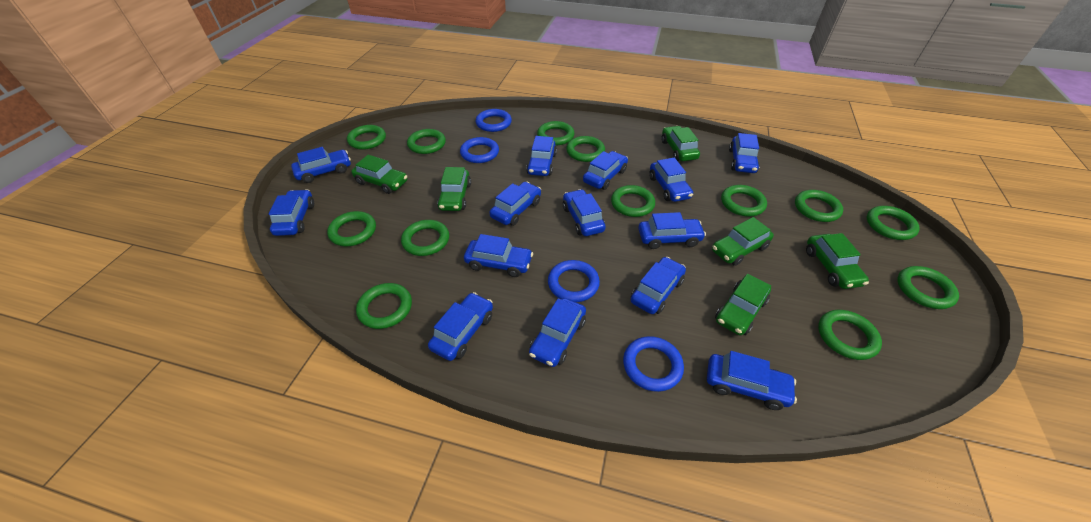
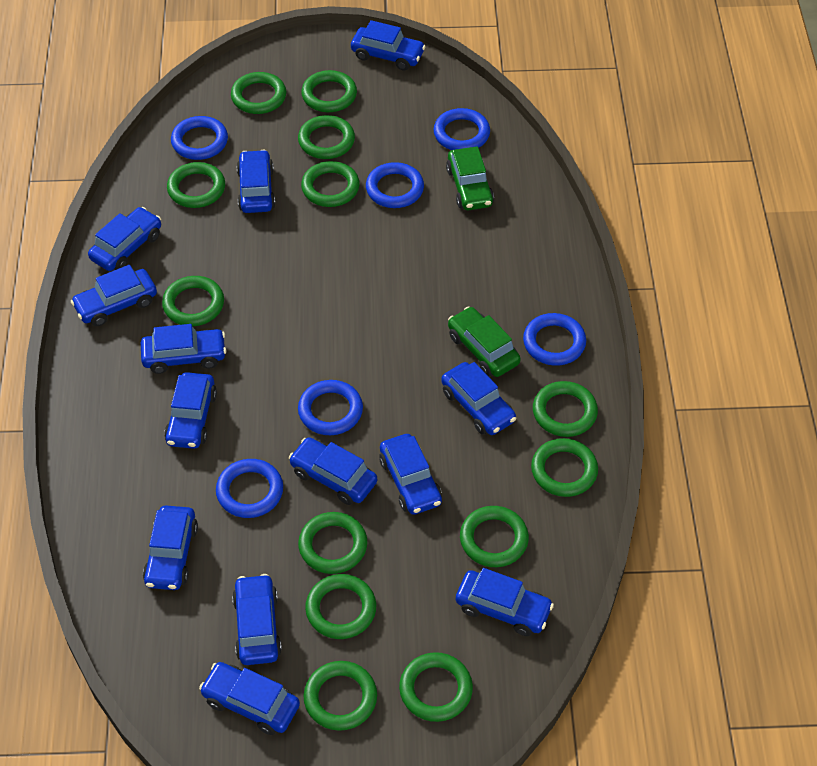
blue car: [269,189,314,236] [291,147,351,183] [428,292,493,361] [464,234,533,277] [489,182,541,226] [526,136,557,176] [529,298,586,367] [563,189,606,236] [583,151,628,190] [631,257,686,314] [638,212,706,249] [649,158,693,202] [707,351,797,410] [729,133,760,173] = 14 -> [71,265,157,326] [88,207,161,271] [141,324,226,374] [143,506,198,590] [164,372,217,449] [199,662,300,735] [232,574,282,665] [237,149,275,213] [289,437,377,505] [351,20,426,71] [379,434,442,515] [441,362,516,435] [456,568,554,636] = 13
blue ring: [460,137,499,163] [476,109,512,132] [548,260,600,302] [623,336,684,392] = 4 -> [171,116,228,160] [216,459,283,518] [298,380,363,435] [366,162,424,208] [434,108,490,150] [523,313,586,366] = 6
green car: [351,155,407,194] [437,167,471,211] [662,126,700,161] [712,217,774,266] [715,274,771,336] [806,233,869,289] = 6 -> [446,146,494,210] [448,306,521,377] = 2

